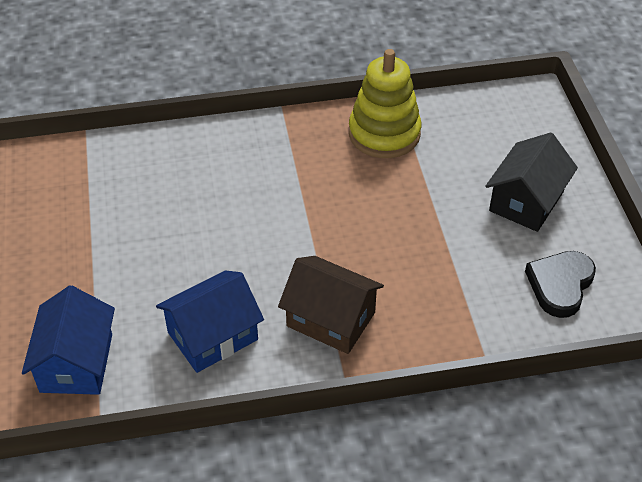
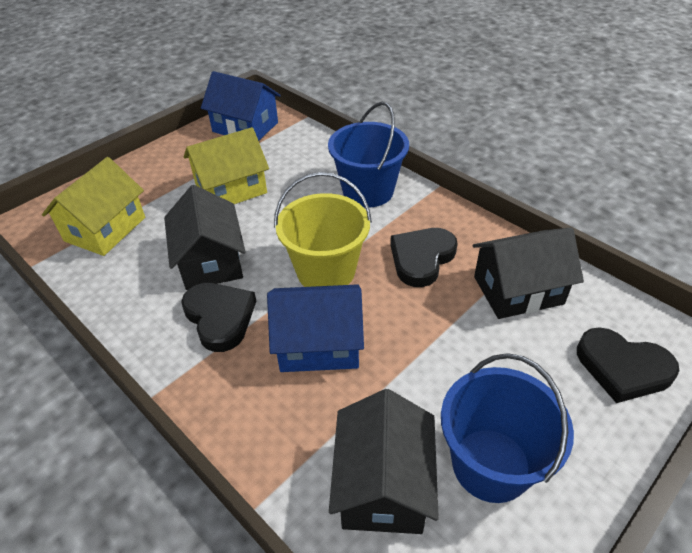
black heart: [525,251,596,318] = 1 -> [181,283,256,352] [390,228,458,287] [577,327,680,403] = 3
black house: [485,133,578,232] = 1 -> [164,185,246,290] [329,389,439,534] [473,228,584,319] = 3
blue bucket: none = 0 -> [328,102,409,208] [441,353,574,503] = 2
brown house: [278,256,384,354] = 1 -> none = 0
yellow bucket: none = 0 -> [274,172,372,287] = 1
yellow house: none = 0 -> [42,157,145,256] [184,127,269,204] = 2
yellow stacking toy: [349,49,422,158] = 1 -> none = 0

